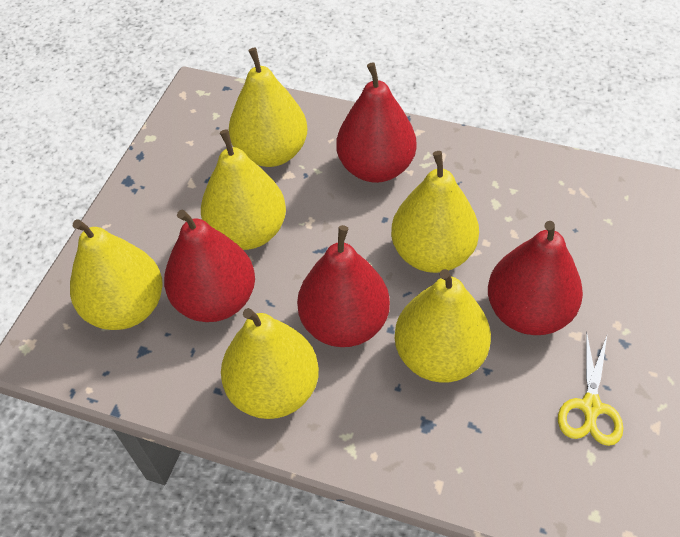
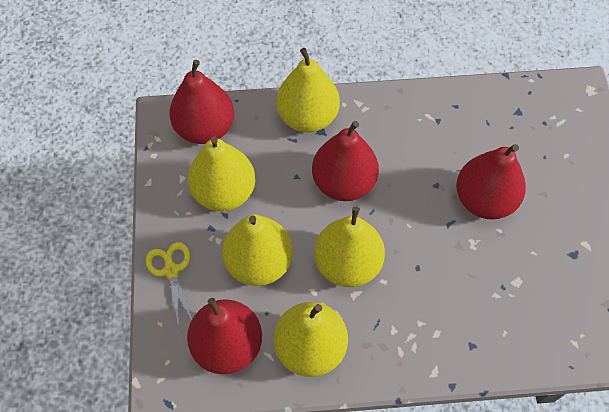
yellow pear: [70,219,163,330] [201,129,286,250] [221,308,319,419] [229,47,307,167] [391,151,479,273] [395,269,491,382] = 6 -> [188,136,255,211] [222,214,293,286] [274,302,348,377] [276,48,340,132] [314,206,385,287] = 5

